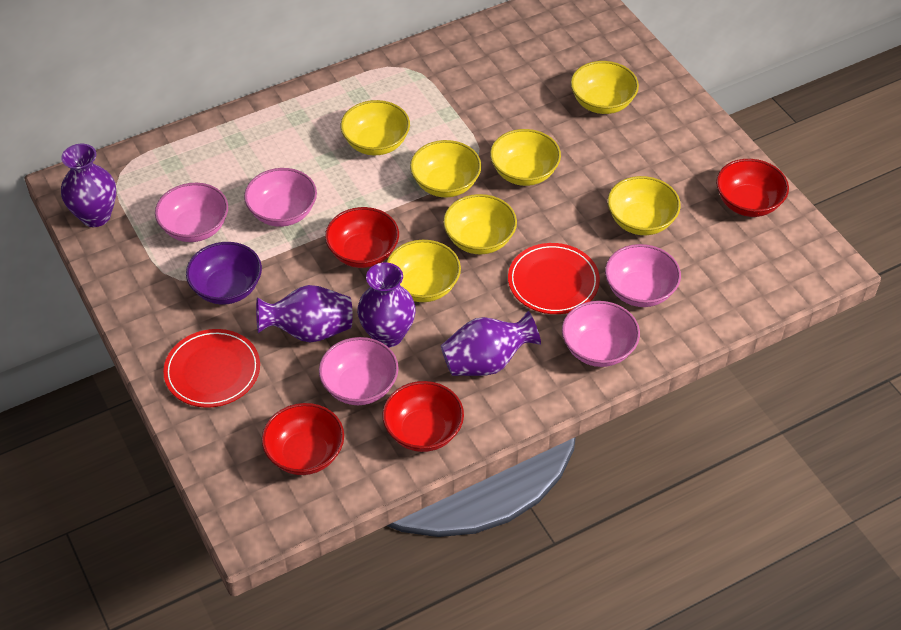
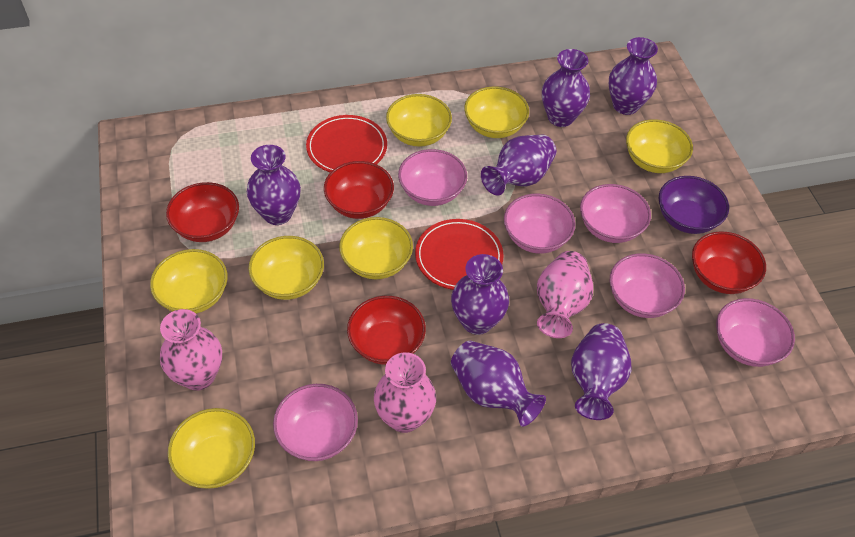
pink bowl: [155,183,228,242] [244,168,317,227] [319,337,399,405] [562,301,640,367] [605,244,681,307] = 5 -> [273,384,358,461] [398,149,467,206] [504,194,575,254] [580,184,651,243] [610,253,685,318] [716,298,795,367] = 6
pink vase: none = 0 -> [160,309,222,391] [374,352,436,433] [537,251,593,338] = 3
purple vase: [61,144,116,227] [256,285,352,343] [357,262,416,347] [441,311,541,376] = 4 -> [247,145,301,225] [451,254,509,335] [451,341,546,427] [481,134,556,195] [542,49,590,127] [571,323,631,420] [609,37,658,115] = 7

